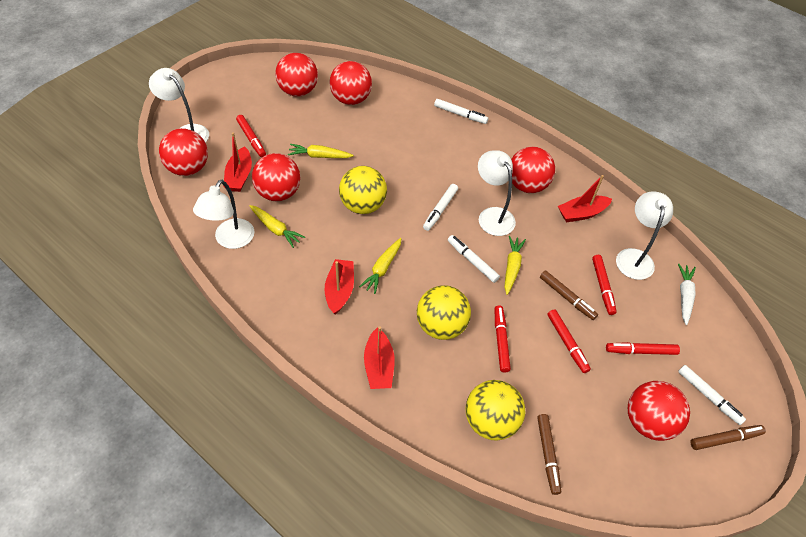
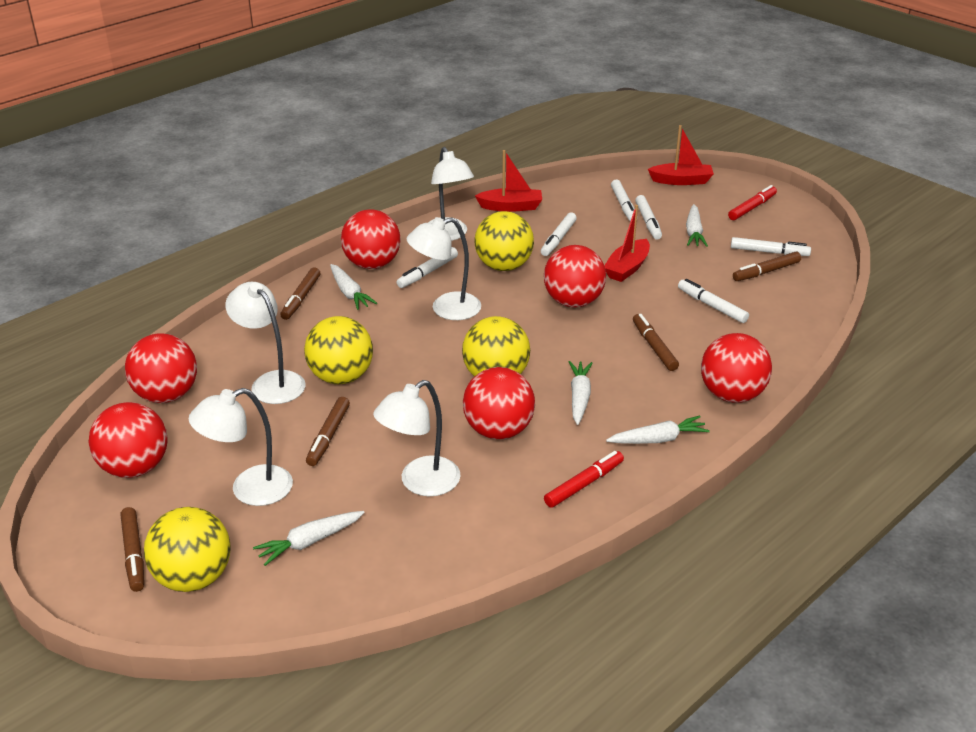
brown marker: [537,414,561,495] [540,270,598,320] [690,425,766,450] = 3 -> [120,507,144,592] [280,267,321,320] [306,397,350,466] [633,314,679,371] [733,252,801,281] = 5
red boat: [224,132,252,192] [325,259,354,315] [364,326,395,389] [558,175,612,222] = 4 -> [475,150,542,212] [604,205,650,282] [648,125,714,185] = 3
red marker: [236,115,266,157] [495,305,511,372] [547,309,591,373] [592,255,617,315] [606,342,680,355] = 5 -> [544,451,624,508] [728,185,777,220] = 2
white carrot: [678,263,696,325] = 1 -> [253,511,365,566] [330,264,377,310] [569,361,592,425] [606,416,710,444] [686,204,708,247] = 5
white lamp: [149,68,209,143] [193,180,254,249] [478,150,516,236] [616,191,673,280] = 4 -> [189,388,293,506] [225,282,305,404] [373,380,460,496] [407,217,481,320] [428,147,474,241] = 5
white marker: [423,184,458,231] [434,99,488,124] [448,235,500,283] [678,365,746,425] = 4 -> [397,247,458,288] [541,213,577,256] [611,180,635,221] [635,195,662,240] [678,279,749,323] [731,237,811,256] = 6
yellow ball: [339,166,387,214] [417,285,471,340] [466,380,525,441] = 3 -> [144,507,230,592] [304,316,373,384] [462,316,530,377] [475,211,534,271] = 4
yellow carrot: [250,205,305,248] [288,144,353,158] [359,238,401,294] [504,236,526,295] = 4 -> none = 0

